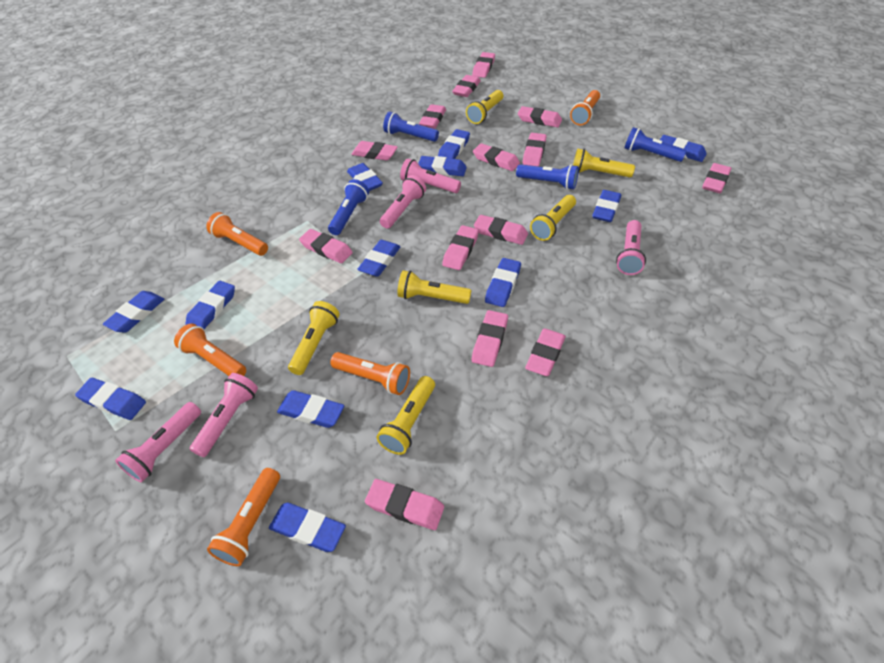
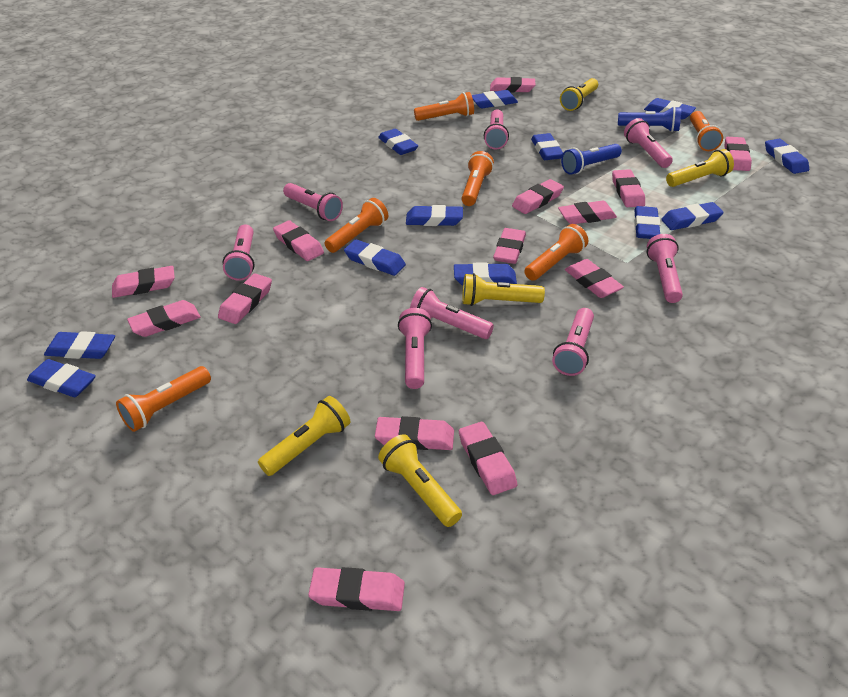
blue flashlight: [328,179,369,235] [383,111,439,142] [516,164,579,190] [625,127,687,162] = 4 -> [561,144,622,175] [618,106,681,132] = 2
orange flashlight: [174,324,246,376] [206,212,268,256] [207,468,280,566] [330,352,410,395] [570,90,600,125] = 5 -> [116,366,211,432] [325,198,388,253] [414,92,474,121] [461,151,494,206] [524,224,588,281] [690,111,723,151] = 6
pink flashlight: [115,402,201,482] [190,373,258,457] [380,175,426,229] [400,158,461,193] [616,220,646,275] = 5 -> [223,224,254,281] [283,183,343,221] [398,308,432,389] [410,287,494,339] [484,109,509,150] [552,308,594,376] [624,118,673,168] [647,234,683,303] = 8
yellow flashlight: [288,301,340,375] [377,376,435,455] [397,270,472,304] [466,90,503,124] [530,195,576,241] [573,149,635,177] = 6 -> [258,396,350,476] [378,434,462,527] [462,273,545,306] [560,78,598,111] [666,149,734,187] = 5

